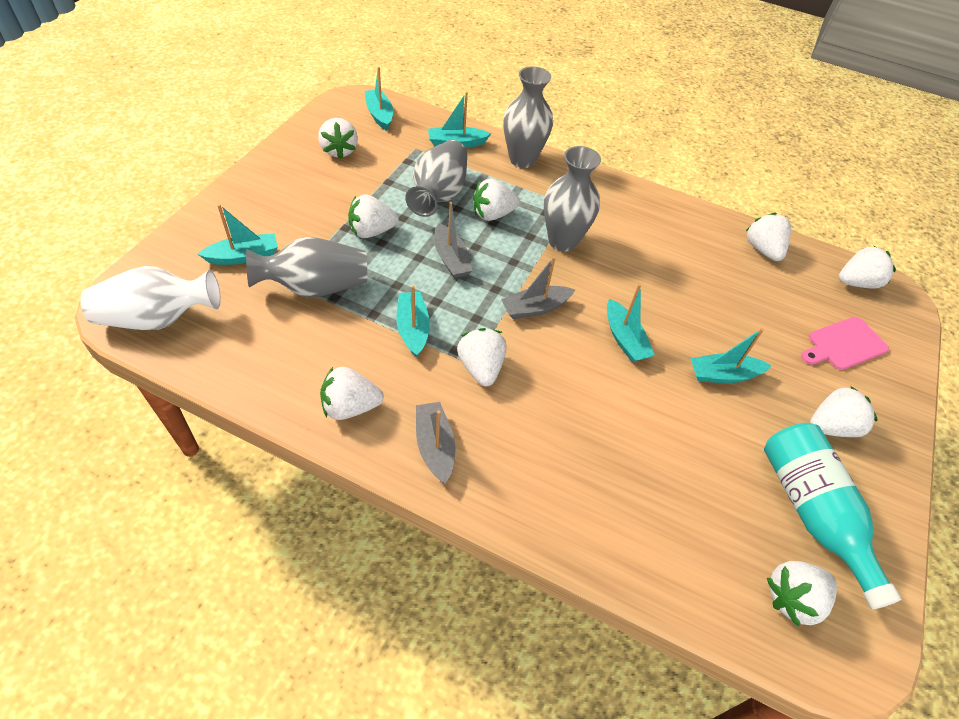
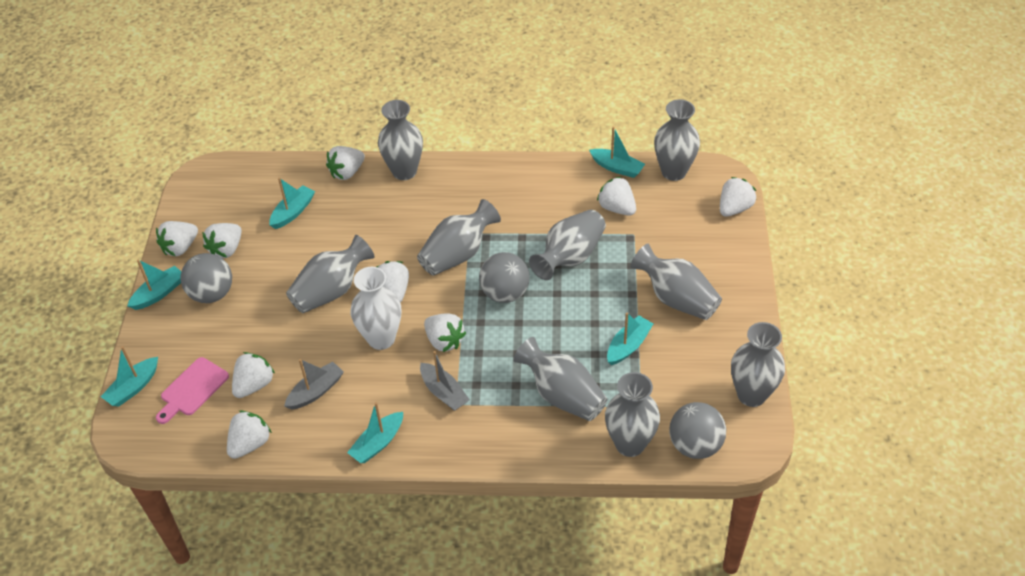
grey ball: none = 0 -> [181,253,232,303] [479,252,530,303] [669,402,726,459] = 3
grey boat: [416,402,456,484] [434,202,473,278] [501,256,575,319] = 3 -> [284,359,344,410] [420,351,469,411] = 2
grey vase: [246,237,367,298] [405,140,468,217] [503,66,553,168] [544,146,601,252] = 4 -> [286,235,375,313] [378,100,423,180] [417,199,501,276] [513,337,608,421] [529,210,606,280] [605,372,660,457] [630,244,722,320] [654,99,700,181] [731,322,785,407] = 9
turquoise bottle: [764,423,901,609] = 1 -> none = 0

